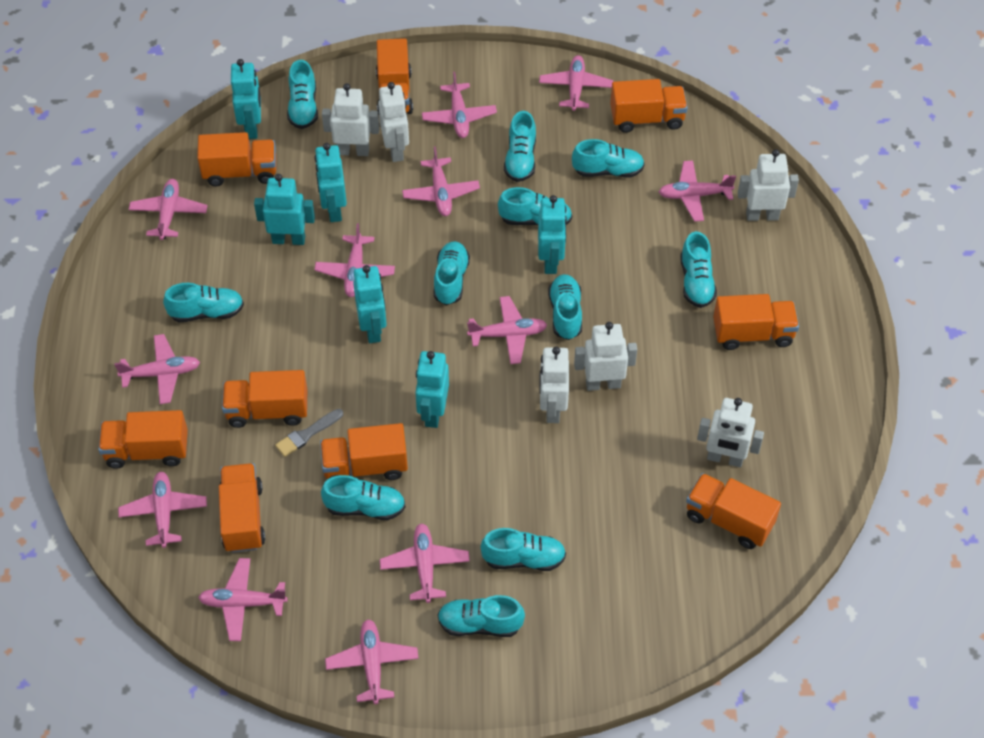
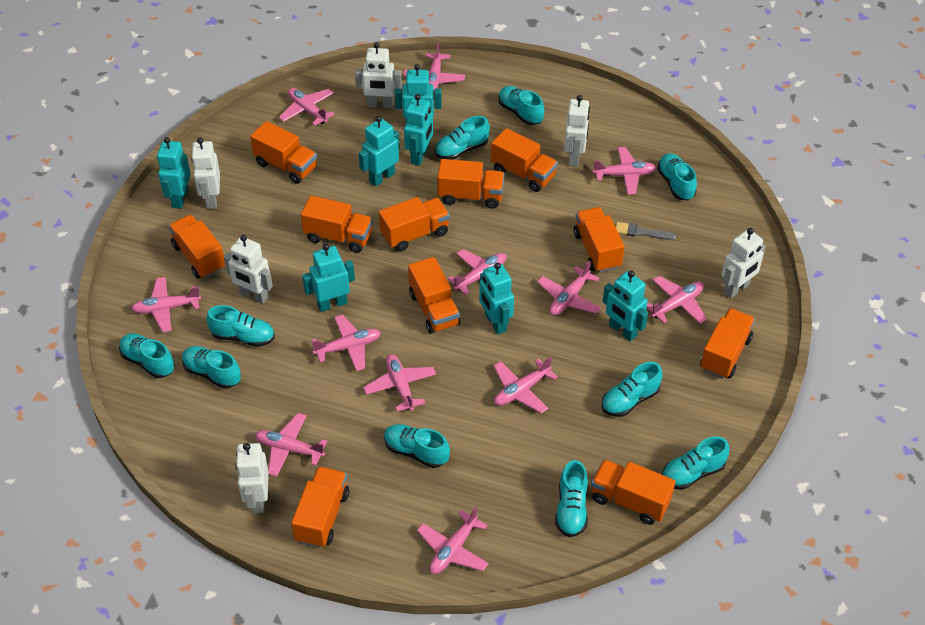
orange truck: [98,410,188,469] [197,132,276,187] [219,463,265,553] [222,370,307,428] [320,423,408,480] [376,38,413,114] [610,79,688,133] [686,473,781,549] [713,294,799,350] = 9 -> [169,215,225,279] [250,121,317,184] [291,466,349,548] [301,195,373,253] [379,197,450,252] [408,257,461,334] [437,159,505,209] [491,128,558,192] [574,207,625,273] [591,459,675,525] [700,308,755,379] = 11
turquoise robot: [231,59,261,139] [254,174,315,245] [315,143,347,222] [353,265,387,343] [415,351,449,428] [538,195,567,274] = 6 -> [157,137,191,209] [302,244,355,312] [359,116,400,186] [395,64,442,118] [404,94,433,166] [479,262,514,334] [603,270,648,341] = 7
turquoise shoe: [163,283,244,323] [287,60,318,129] [321,475,405,520] [433,241,470,305] [438,595,525,637] [480,528,566,571] [498,187,572,225] [504,111,536,182] [548,274,582,340] [572,139,645,178] [680,231,717,308] = 11 -> [119,333,175,378] [182,346,241,389] [206,305,275,347] [384,424,450,468] [435,116,490,160] [498,86,544,125] [555,460,588,537] [601,362,662,417] [657,153,697,201] [662,436,729,490] = 10

